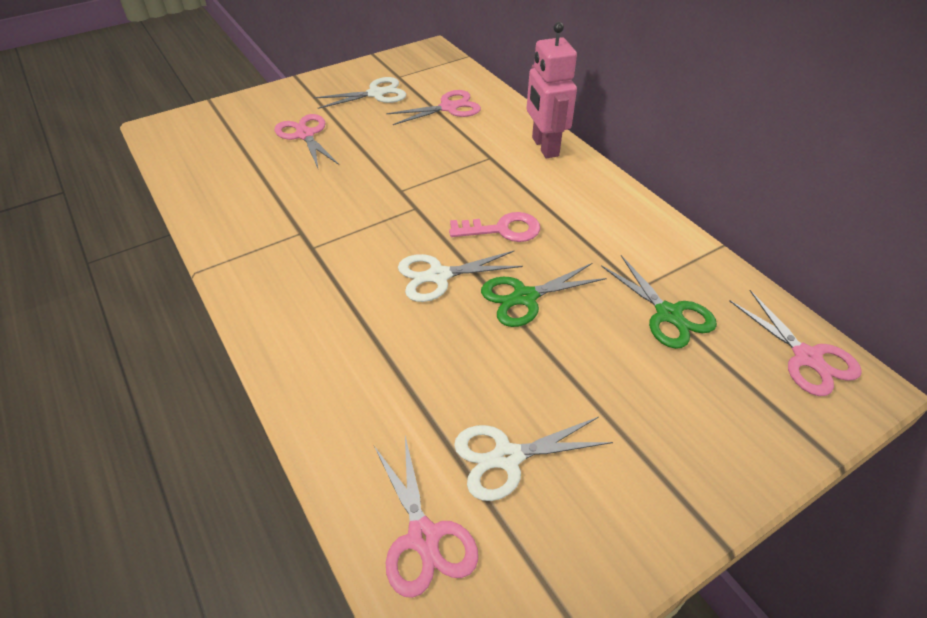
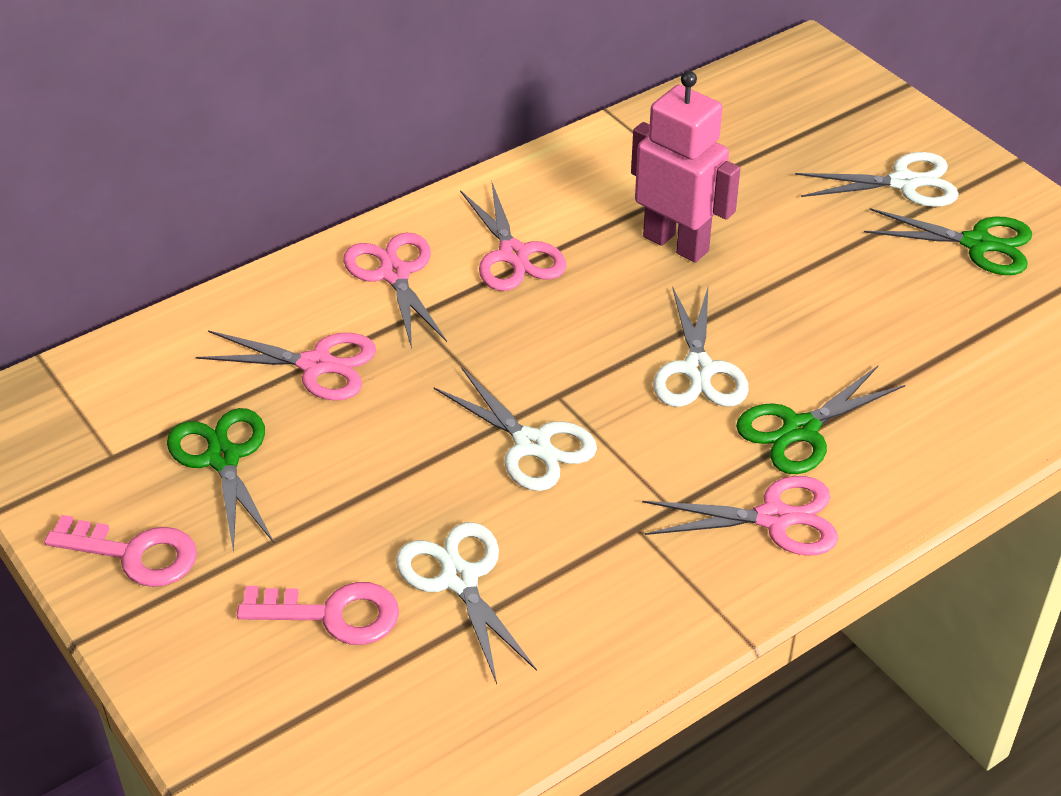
green scissors: [481,263,607,327] [601,255,717,349] = 2 -> [167,408,274,553] [736,366,905,474] [864,208,1032,275] = 3
pink key: [449,212,540,242] = 1 -> [44,515,197,587] [237,582,399,645] = 2
white scissors: [314,77,406,109] [398,251,523,302] [454,417,613,501] = 3 -> [396,522,537,684] [434,368,597,491] [653,288,749,407] [795,152,959,207] = 4

